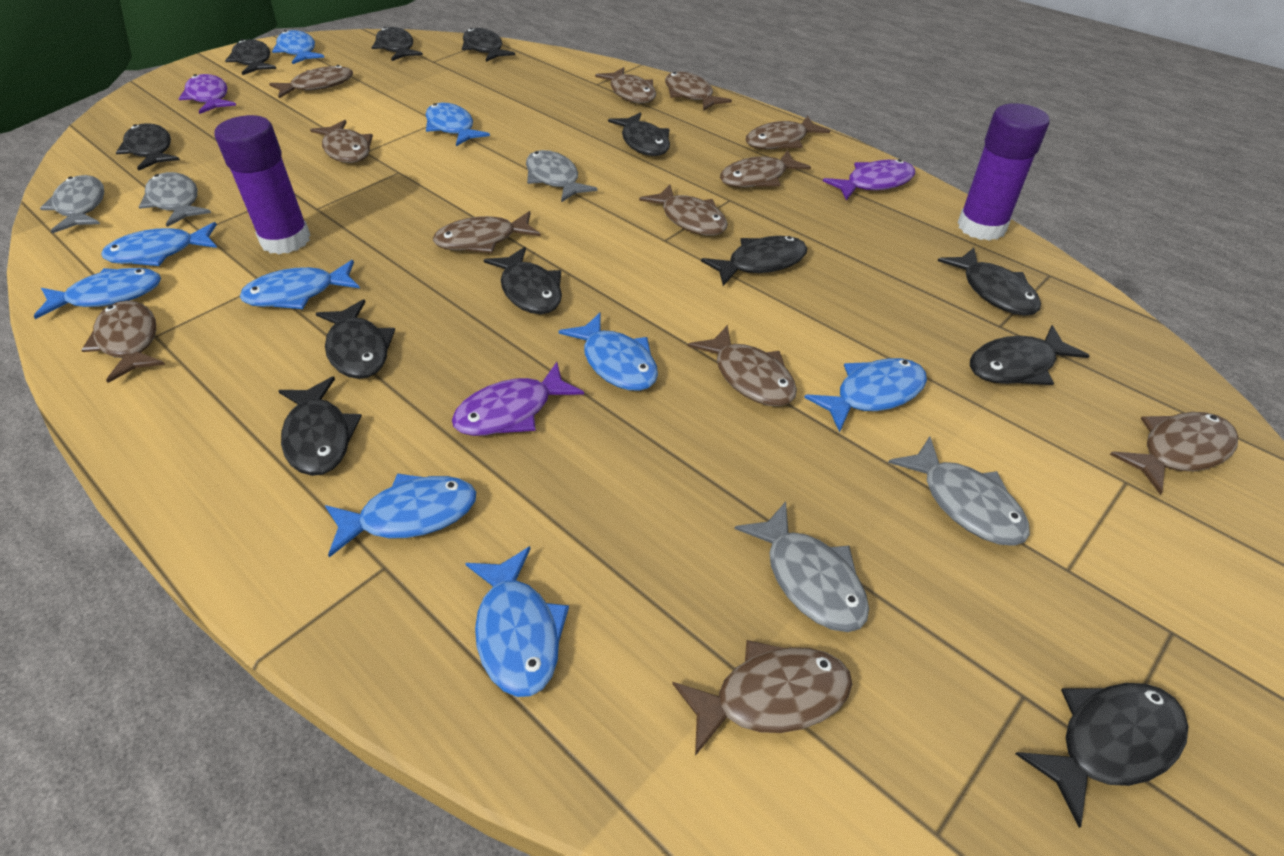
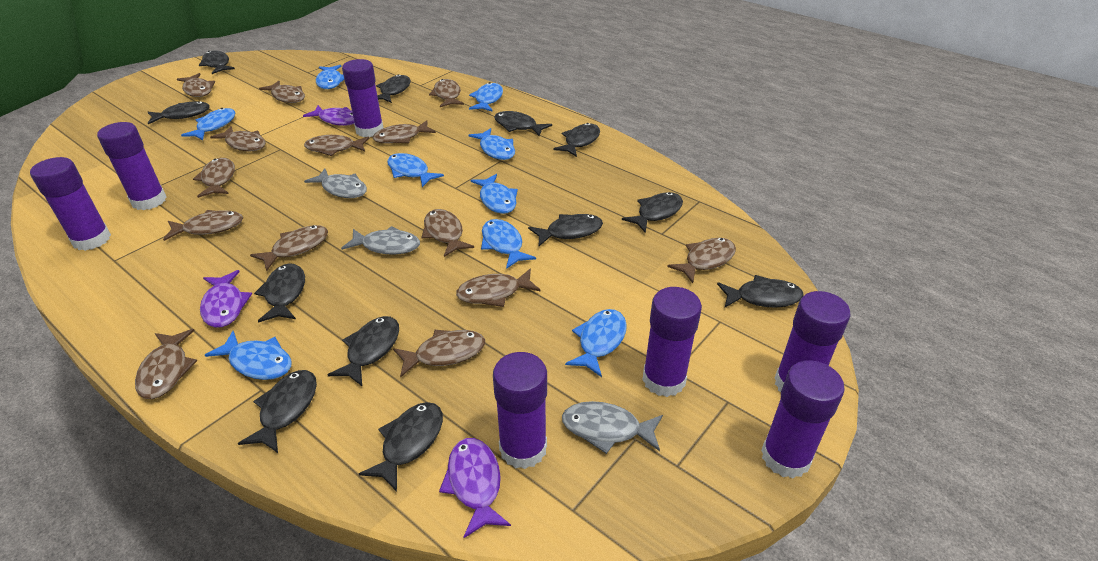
brown fish: [81,300,165,383] [269,65,353,98] [310,120,373,163] [433,211,541,253] [595,67,656,103] [639,184,728,236] [665,71,732,111] [672,640,852,756] [688,325,797,406] [720,150,811,188] [746,116,830,149] [1110,412,1238,495] = 12 -> [135,329,197,399] [163,210,243,241] [177,73,215,97] [193,158,235,198] [210,126,266,151] [250,225,328,271] [259,81,305,103] [304,135,369,156] [373,120,436,144] [393,330,485,377] [421,209,474,257] [429,79,464,107] [456,268,541,307] [667,238,736,283] = 14
grey fish: [40,175,104,234] [139,172,211,227] [526,150,597,202] [735,502,869,632] [888,436,1030,546] = 5 -> [304,169,367,198] [341,226,420,255] [562,401,663,454] = 3
purple glue stick: [214,115,311,254] [958,103,1050,241] = 2 -> [30,157,111,251] [97,122,166,210] [342,59,384,137] [493,352,547,469] [643,287,702,397] [761,360,845,479] [775,291,850,392] = 7

